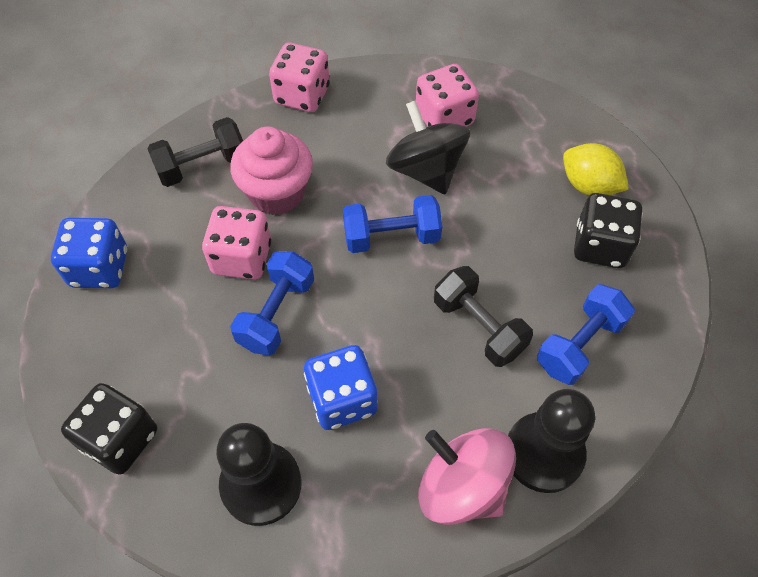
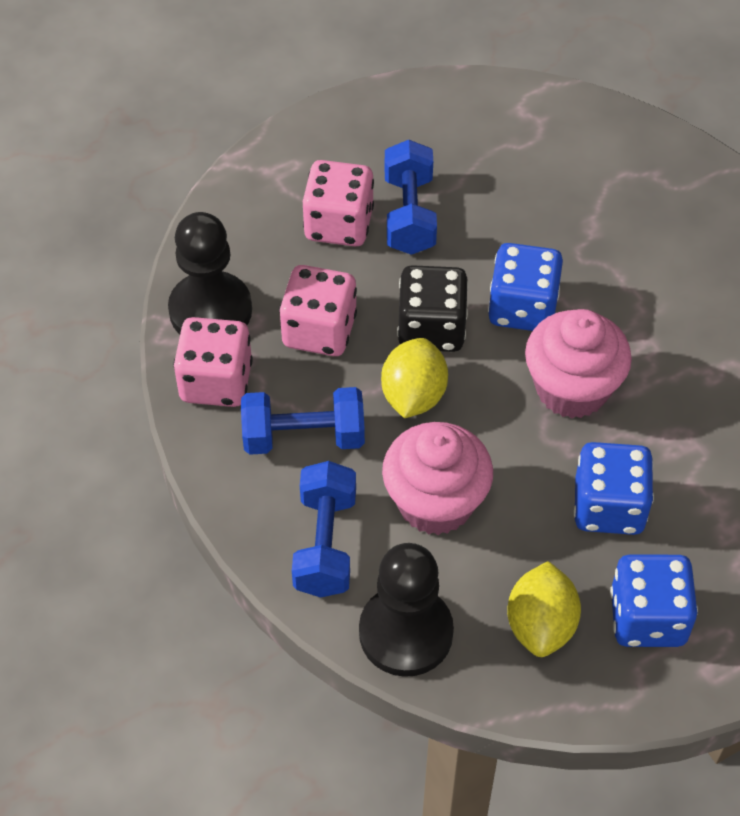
black dice: [61,383,157,474] [574,193,643,268] = 2 -> [397,265,469,352] = 1
black dumbbell: [147,117,243,187] [434,266,533,367] = 2 -> none = 0
black spinning top: [386,100,470,194] = 1 -> none = 0
blue dice: [51,218,127,288] [304,345,378,430] = 2 -> [488,243,563,331] [574,442,654,535] [610,554,698,647] = 3
pink cupcake: [230,126,313,215] = 1 -> [382,422,493,535] [525,309,632,418] = 2
pink spinning top: [418,428,516,525] = 1 -> none = 0
yellow lemon: [563,143,629,196] = 1 -> [381,338,448,418] [507,561,581,657] = 2

